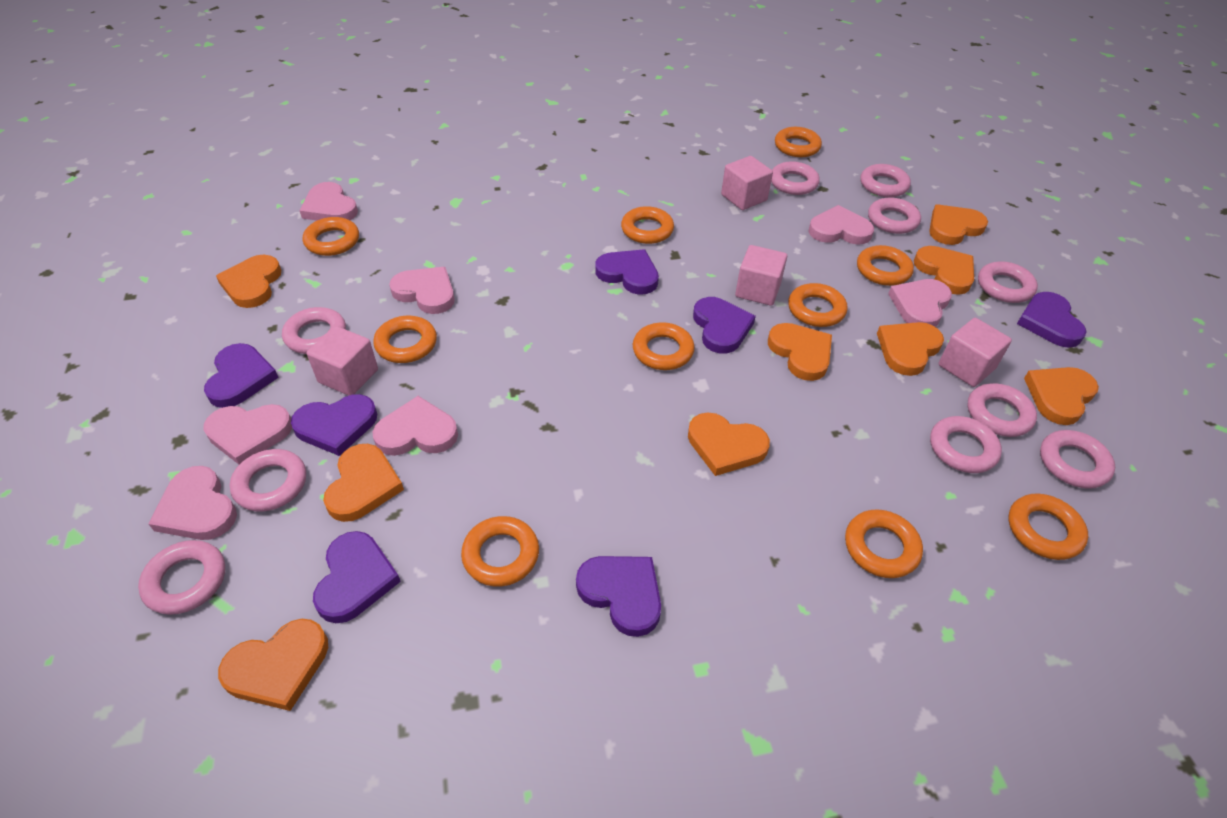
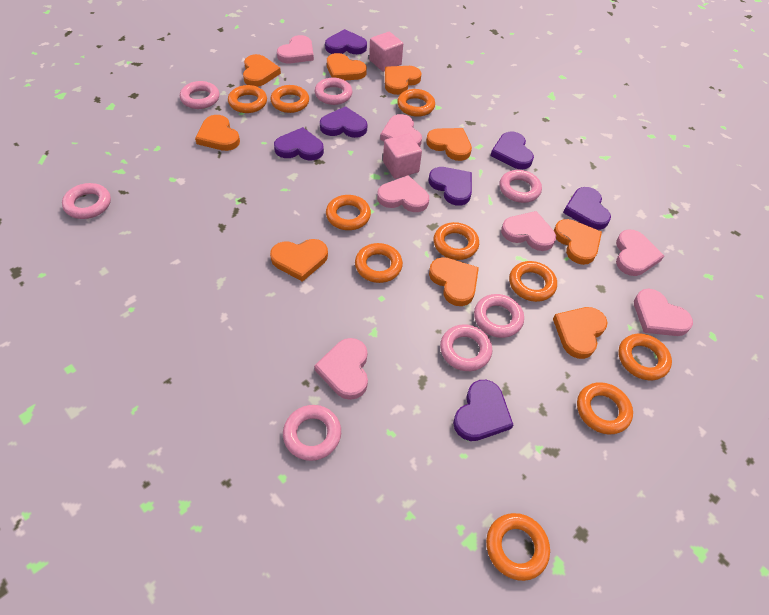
pink cube: [307,326,378,396] [721,156,773,210] [735,245,787,306] [939,318,1012,387] = 4 -> [369,32,403,72] [383,133,422,179] = 2
pink ring: [138,540,225,615] [230,449,306,511] [282,307,346,354] [771,161,820,195] [861,164,911,197] [868,197,921,234] [930,416,1002,473] [967,383,1037,437] [978,261,1038,303] [1040,430,1115,489] = 10 -> [62,183,111,219] [180,81,220,109] [283,405,341,461] [315,78,352,105] [440,324,492,371] [474,294,524,338] [499,170,542,203] = 7

